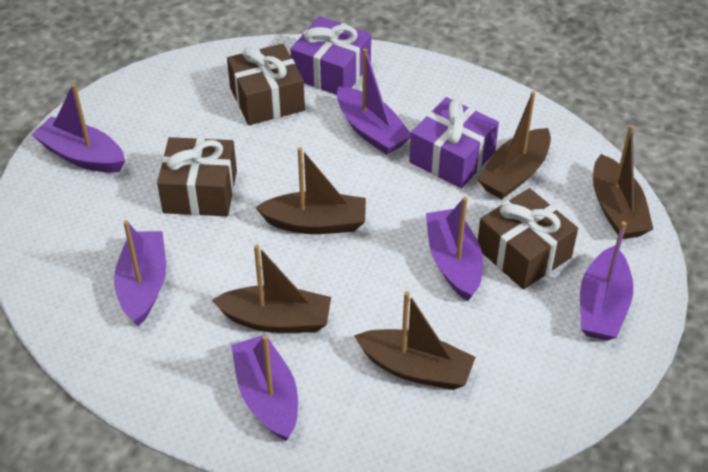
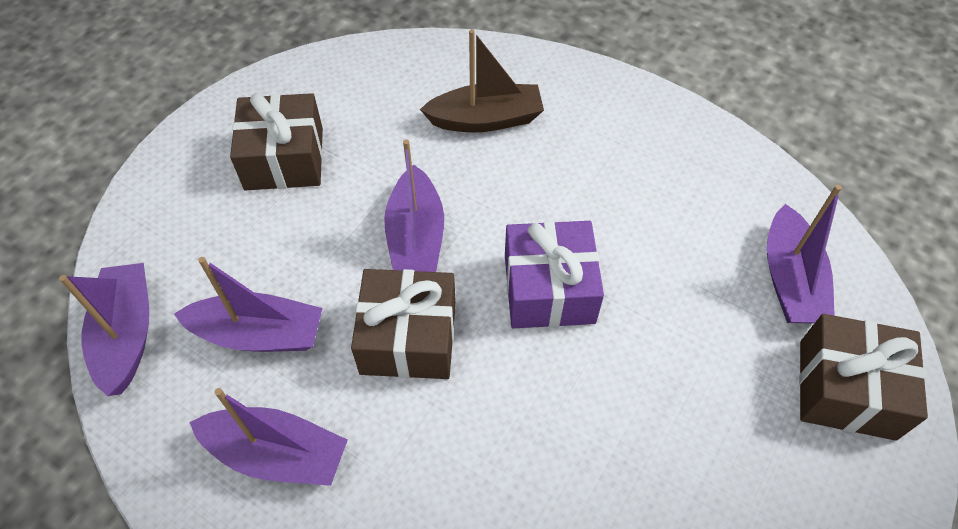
brown boat: [212,244,331,333] [255,147,366,234] [354,291,476,390] [477,91,551,199] [593,125,653,239] = 5 -> [420,29,544,132] = 1
purple boat: [32,84,125,173] [114,220,166,326] [231,334,298,441] [337,48,411,155] [426,197,483,301] [580,221,633,341] = 6 -> [59,263,149,396] [174,257,322,352] [189,388,348,486] [384,139,444,272] [767,185,842,324] = 5
purple gift: [290,16,371,95] [409,97,499,188] = 2 -> [505,221,604,328] = 1

